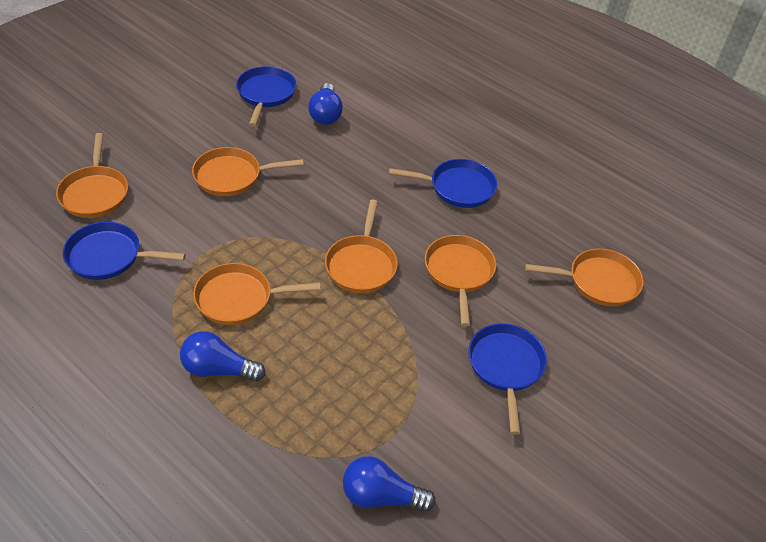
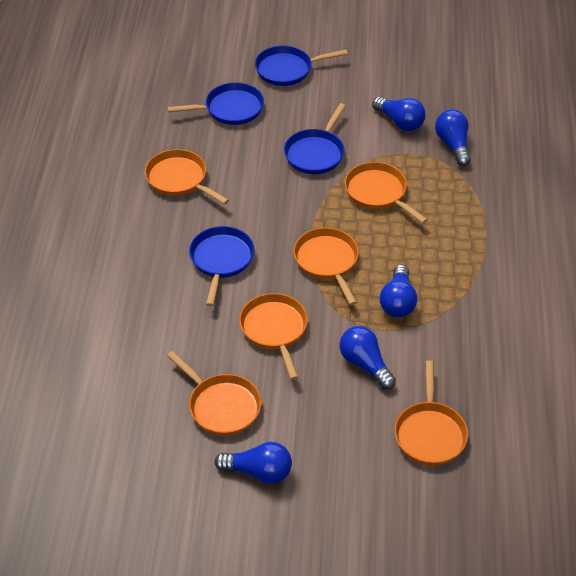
blue light bulb: [180,331,266,382] [308,83,343,125] [343,456,436,512] = 3 -> [214,442,292,484] [339,326,396,390] [372,97,426,131] [380,265,417,318] [435,110,471,166] = 5

